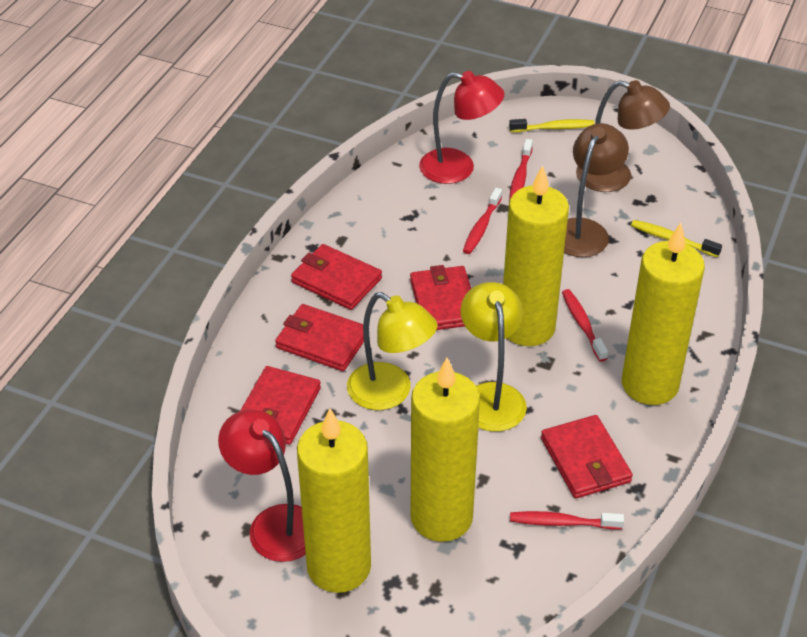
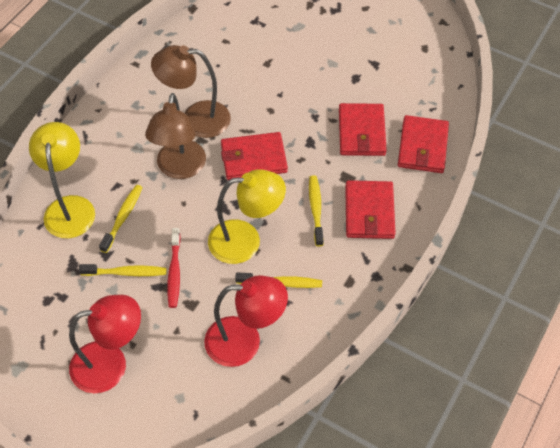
red toothbrush: [463,188,502,254] [509,139,533,201] [510,511,624,530] [562,289,608,362] = 4 -> [167,228,181,308] = 1
red wallet: [240,366,321,445] [275,304,364,371] [291,244,382,310] [410,265,471,330] [541,415,633,499] = 5 -> [221,132,288,180] [339,103,387,156] [345,180,396,239] [398,115,449,173] = 4
yellow candle: [297,409,371,593] [411,358,480,542] [503,165,569,346] [622,223,705,405] = 4 -> none = 0
yellow toothbrush: [509,119,595,132] [631,220,722,257] = 2 -> [79,264,167,276] [99,185,143,253] [235,272,322,288] [309,175,324,246] = 4

